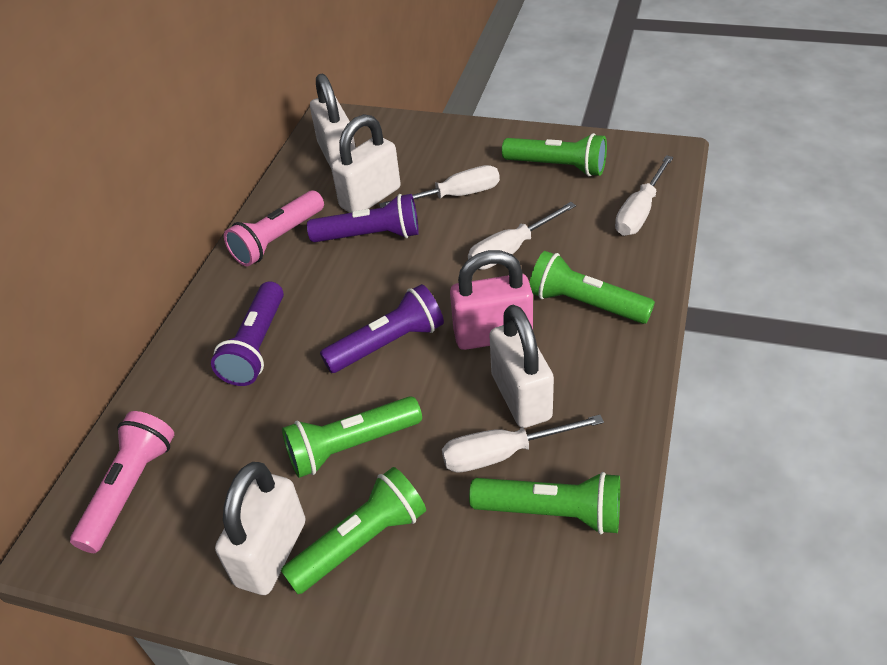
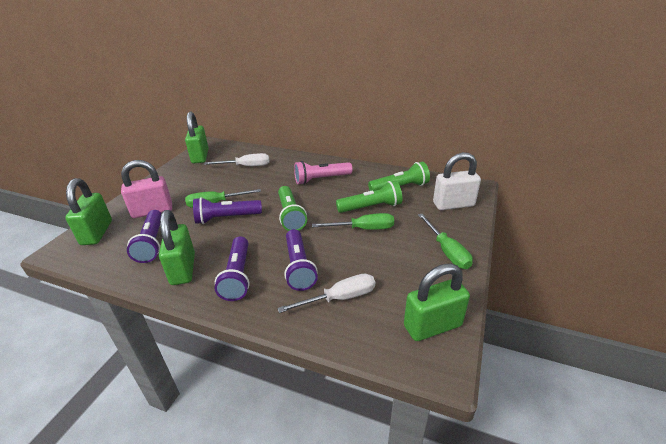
green flashlight: [281,467,426,594] [282,396,422,478] [469,472,620,534] [502,133,607,176] [529,251,655,324] = 5 -> [278,186,307,231] [336,181,402,213] [368,161,430,191] = 3
green padlock: none = 0 -> [65,178,112,245] [159,210,195,285] [185,111,208,164] [404,263,470,341] = 4
green screwdriver: none = 0 -> [185,189,261,208] [312,213,394,230] [418,214,473,269] = 3
pink flashlight: [70,411,174,553] [224,191,324,266] = 2 -> [294,161,353,185] = 1
purple flashlight: [211,281,284,386] [307,194,419,242] [320,284,444,373] = 3 -> [127,210,162,263] [193,197,262,224] [215,236,250,301] [284,229,318,291] = 4
white padlock: [215,462,306,595] [310,74,356,167] [331,114,401,213] [489,305,554,428] = 4 -> [433,152,481,210] = 1
white screwdriver: [379,165,500,208] [442,415,604,472] [468,202,576,270] [615,155,673,236] = 4 -> [204,153,269,166] [277,274,375,313] = 2

